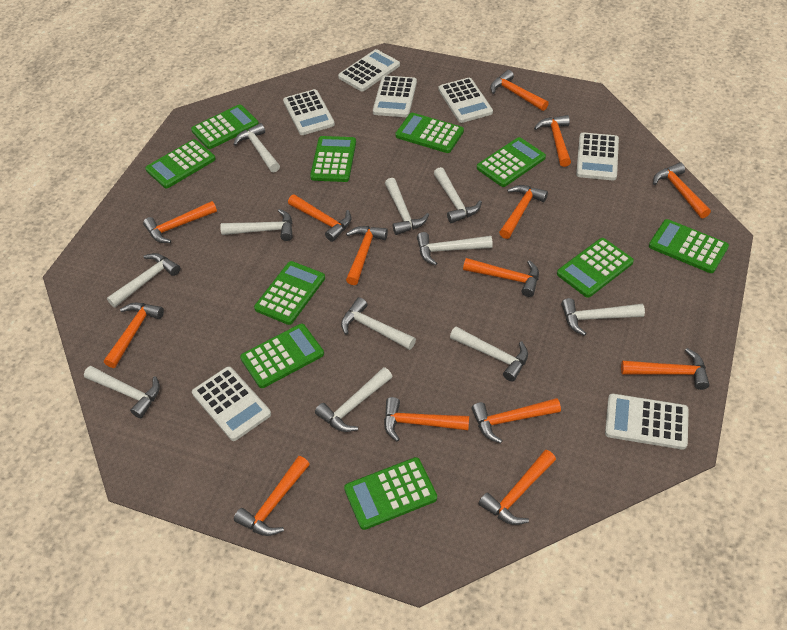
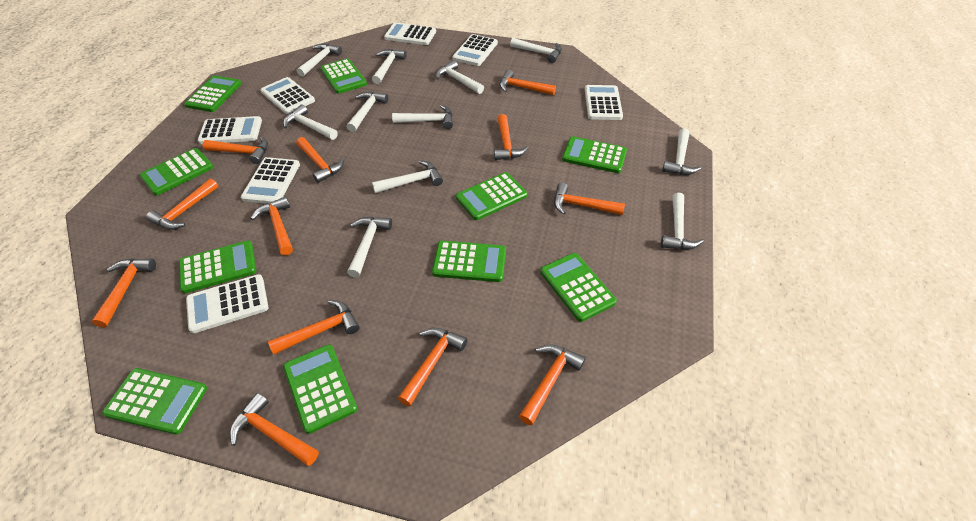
orange hammer: [104,303,164,368] [143,201,217,243] [234,456,310,536] [288,194,351,242] [346,226,388,285] [384,397,469,442] [463,258,539,297] [471,398,561,443] [479,450,556,525] [490,70,549,111] [499,185,548,239] [534,115,571,167] [621,348,710,390] [653,162,711,219] = 14 -> [92,259,156,327] [146,178,218,230] [203,137,268,164] [230,393,319,466] [251,196,293,255] [268,300,360,355] [296,137,344,183] [398,328,467,406] [494,114,528,160] [500,69,556,95] [519,344,586,425] [554,183,625,215] = 12

